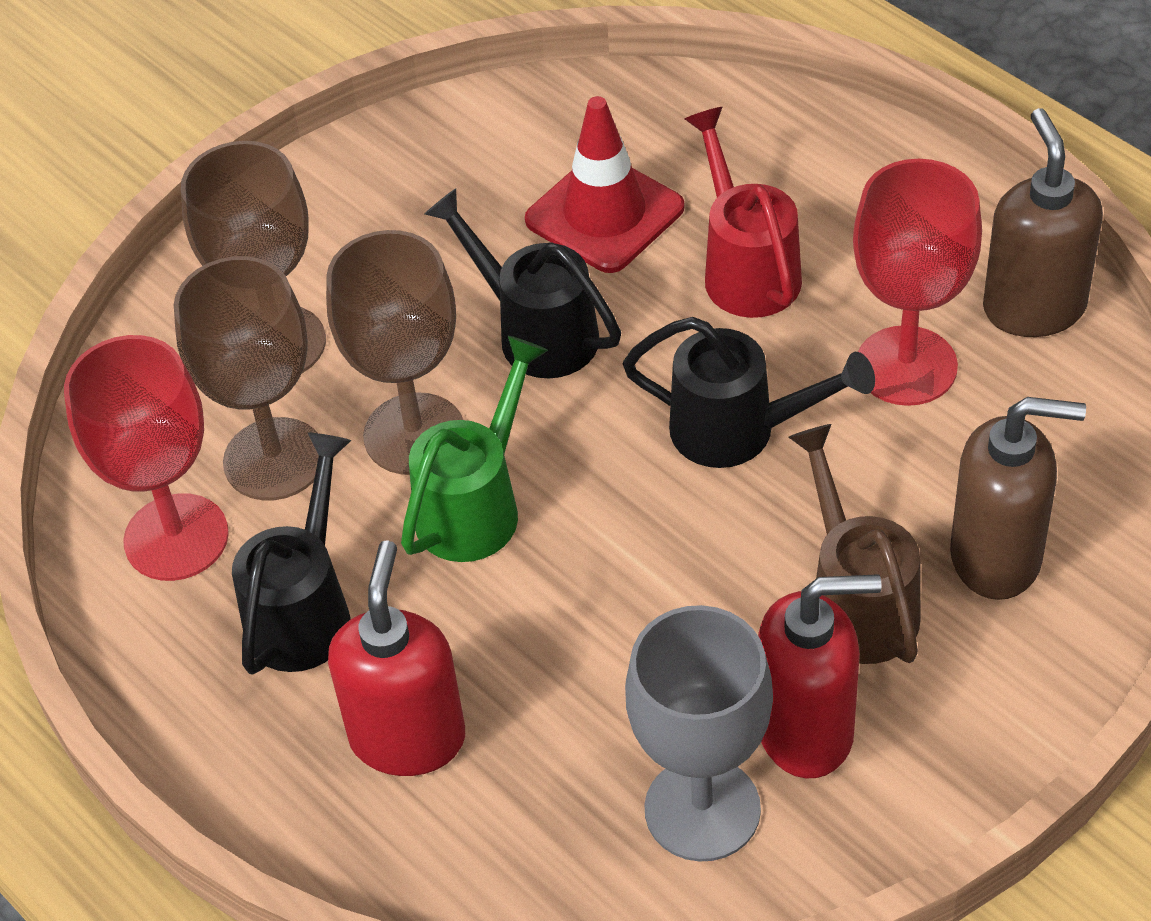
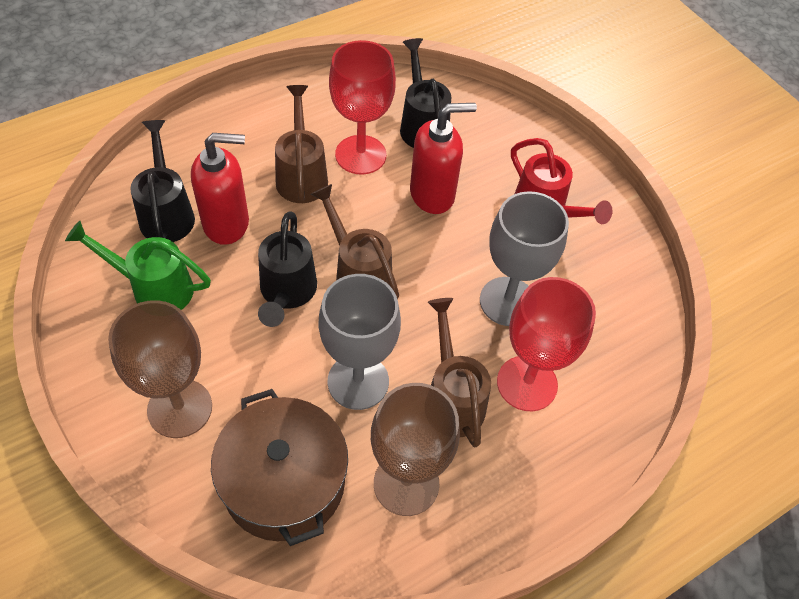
brown goblet: [174,256,319,500] [181,141,326,373] [326,230,463,475] = 3 -> [108,300,212,438] [371,383,460,516] = 2
brown pot: none = 0 -> [211,389,348,546] = 1
brown soap dispenser: [950,397,1086,600] [983,108,1103,337] = 2 -> none = 0
brown watering can: [788,424,920,664] = 1 -> [275,85,328,203] [311,184,399,300] [428,298,491,447] = 3
grey goblet: [625,605,773,861] = 1 -> [319,274,401,410] [480,191,569,326] = 2
red traffic cone: [525,96,684,273] = 1 -> none = 0

